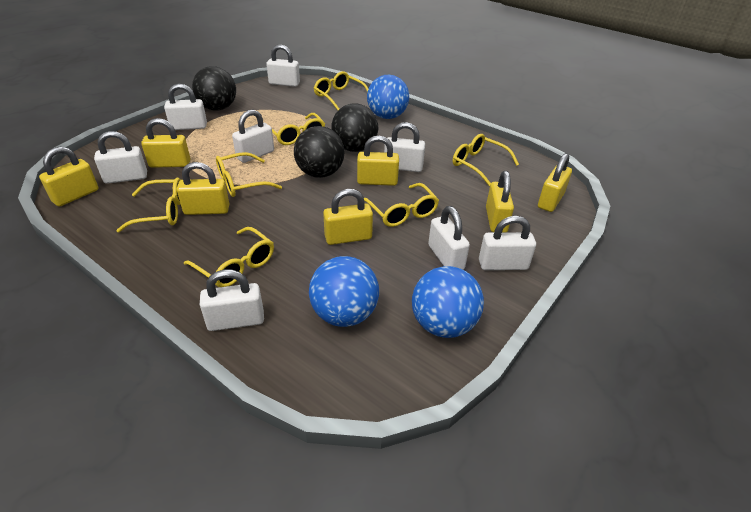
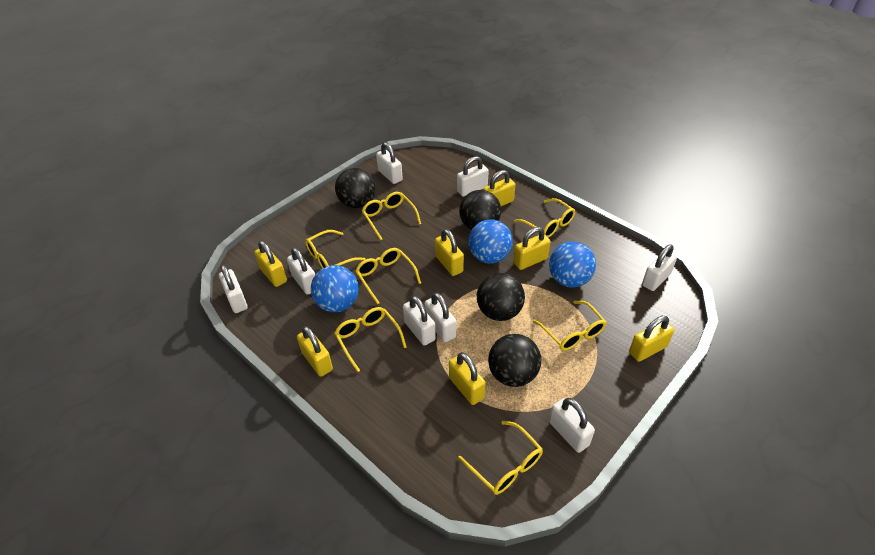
black ball: [192,66,236,111] [294,126,345,178] [331,104,378,152] = 3 -> [335,168,375,208] [459,190,501,230] [477,273,525,321] [488,334,541,387] = 4

